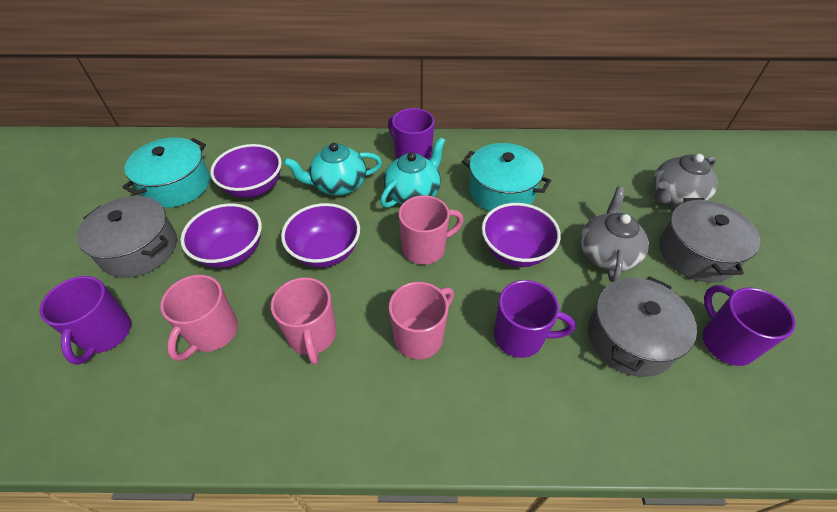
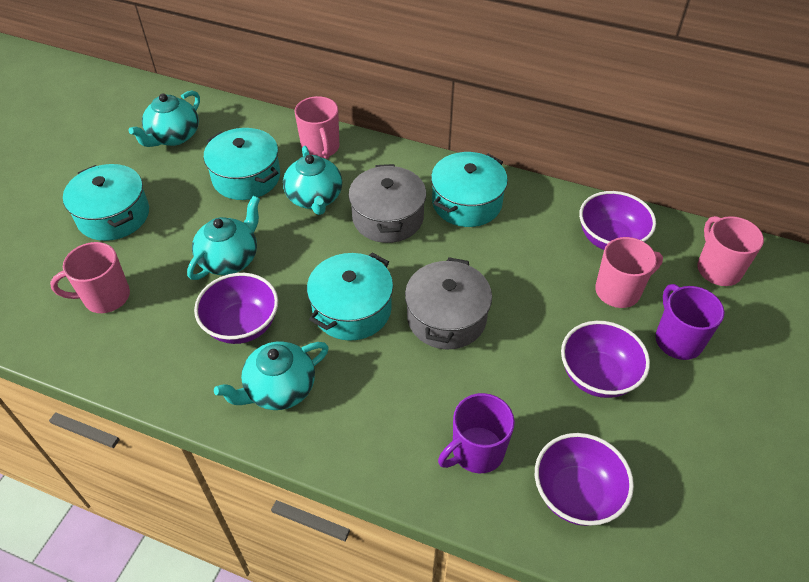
grey pot: [77,196,177,278] [588,276,697,377] [659,198,760,282] = 3 -> [348,164,426,243] [405,257,492,350] = 2
grey teapot: [580,187,649,283] [653,154,718,207] = 2 -> none = 0
purple mug: [39,276,131,365] [388,108,434,160] [494,280,575,358] [702,285,796,366] = 4 -> [438,393,515,473] [655,284,724,360] = 2
turquoise pot: [122,137,210,208] [462,143,551,211] = 2 -> [63,164,149,241] [204,128,280,200] [307,253,393,341] [431,152,508,227] = 4
turquoise teapot: [283,143,382,196] [380,137,445,208] = 2 -> [129,91,200,147] [187,196,260,280] [214,341,329,410] [283,146,342,215] = 4

